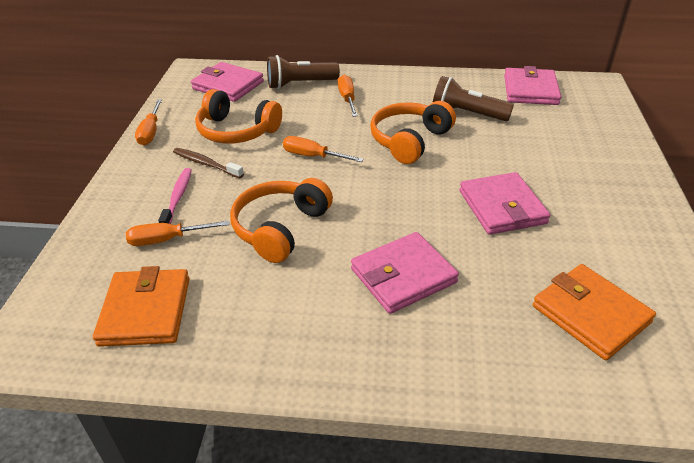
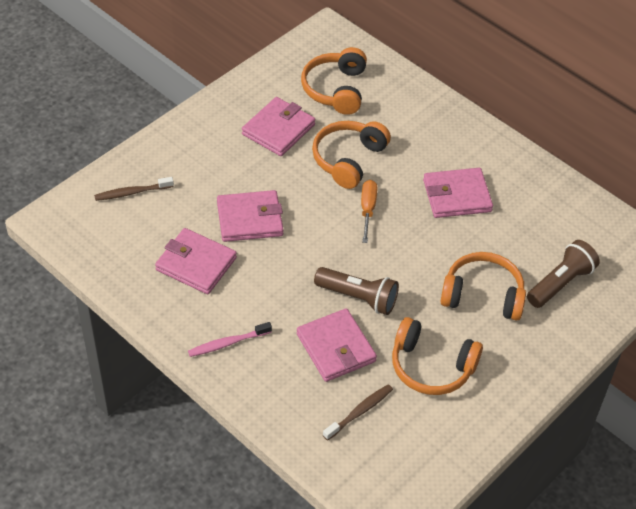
brown toothbrush: [173,148,244,178] = 1 -> [94,177,174,201] [323,384,393,441] = 2
orange headphones: [195,89,282,144] [230,178,333,263] [370,101,456,164] = 3 -> [301,47,367,115] [312,121,391,189] [392,317,483,395] [440,252,526,321] = 4
orange screwdriver: [126,221,229,246] [135,99,162,146] [283,136,364,162] [338,75,358,117] = 4 -> [361,180,377,243] = 1
orange wallet: [93,266,190,347] [533,264,656,360] = 2 -> none = 0
pink wallet: [191,62,264,102] [351,232,459,314] [459,172,550,235] [504,66,561,105] = 4 -> [155,228,237,294] [217,190,283,242] [242,97,315,156] [297,308,377,382] [423,168,493,218] = 5

